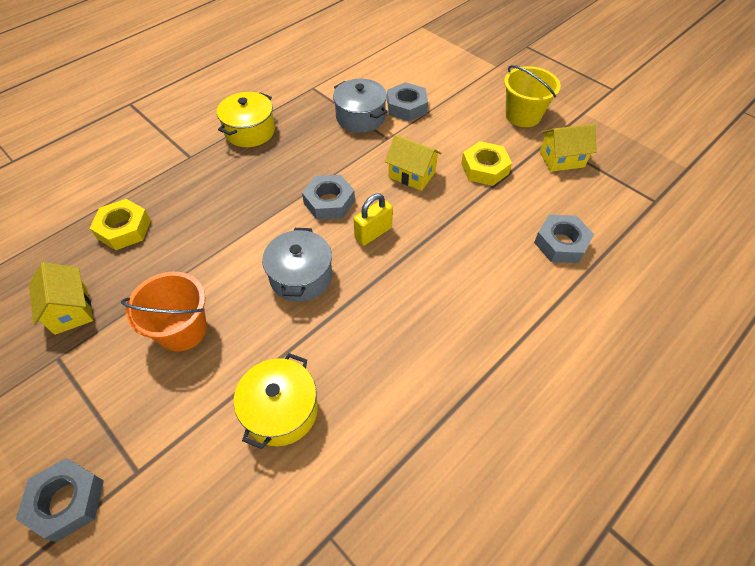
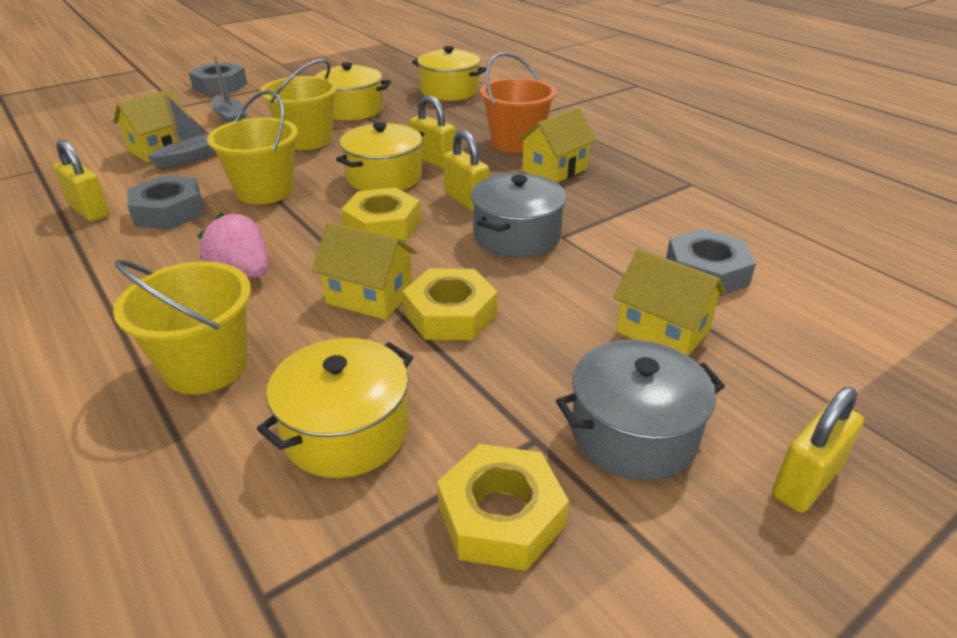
grey boat: none = 0 -> [147,94,216,168] [211,55,247,123] = 2
grey nut: [16,458,104,542] [302,175,355,220] [387,82,428,121] [534,215,594,263] = 4 -> [127,176,205,229] [189,62,247,95] [666,229,756,296] = 3
pink strawberry: none = 0 -> [198,213,268,278] = 1
yellow bucket: [504,65,561,127] = 1 -> [113,260,251,394] [207,90,298,204] [260,59,338,150] = 3
yellow house: [29,262,93,335] [385,135,442,191] [540,124,597,172] = 3 -> [113,89,189,162] [312,222,418,320] [517,107,597,183] [613,248,727,356] = 4
yellow nut: [90,199,151,250] [461,141,512,186] = 2 -> [341,187,421,241] [403,269,498,340] [437,444,569,571] = 3
yellow padlock: [354,194,393,246] = 1 -> [53,139,110,221] [409,95,455,169] [443,130,489,211] [772,387,864,513] = 4
yellow pot: [217,92,275,147] [234,353,318,449] = 2 -> [257,338,413,478] [315,62,391,121] [336,122,424,191] [412,46,486,101] = 4

